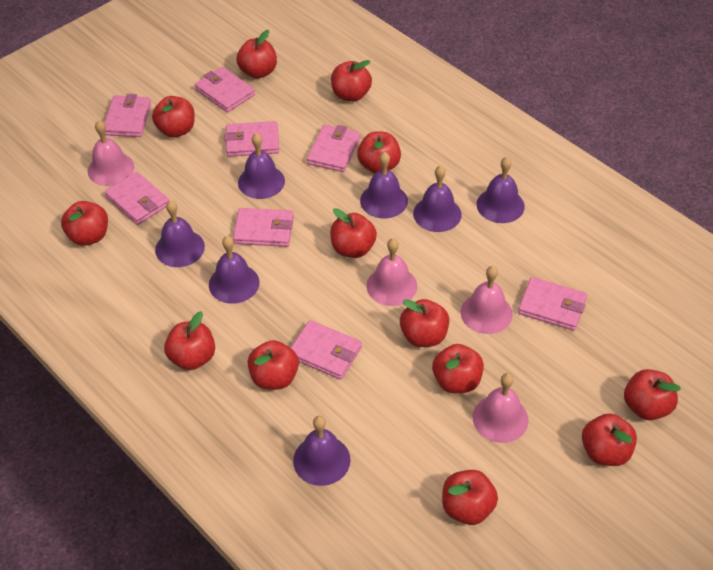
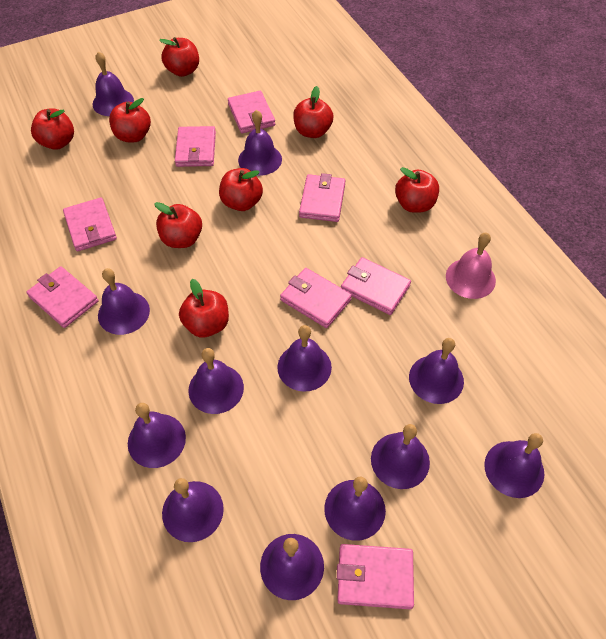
pink bell: [88,120,134,186] [366,238,417,306] [461,266,513,334] [472,373,529,443] = 4 -> [446,232,496,299] = 1
purple bell: [155,200,205,267] [209,236,259,304] [238,133,285,199] [293,416,351,486] [360,152,408,218] [413,165,461,232] [476,157,525,223] = 7 -> [93,51,134,116] [98,268,150,335] [128,403,186,468] [162,478,224,542] [188,348,244,414] [238,110,282,176] [260,534,324,600] [277,325,332,392] [324,476,386,541] [371,424,430,489] [409,338,464,404] [484,433,544,498] = 12
red apple: [61,201,108,246] [152,96,195,137] [164,311,215,370] [236,30,277,79] [248,340,299,390] [330,208,377,258] [331,60,372,102] [357,131,401,173] [400,299,449,347] [432,344,484,393] [442,470,498,525] [582,413,637,466] [624,369,681,420] = 13 -> [31,108,74,150] [109,98,151,142] [154,202,202,248] [159,37,199,77] [179,279,229,338] [219,168,263,211] [293,86,333,138] [395,167,439,213] = 8

